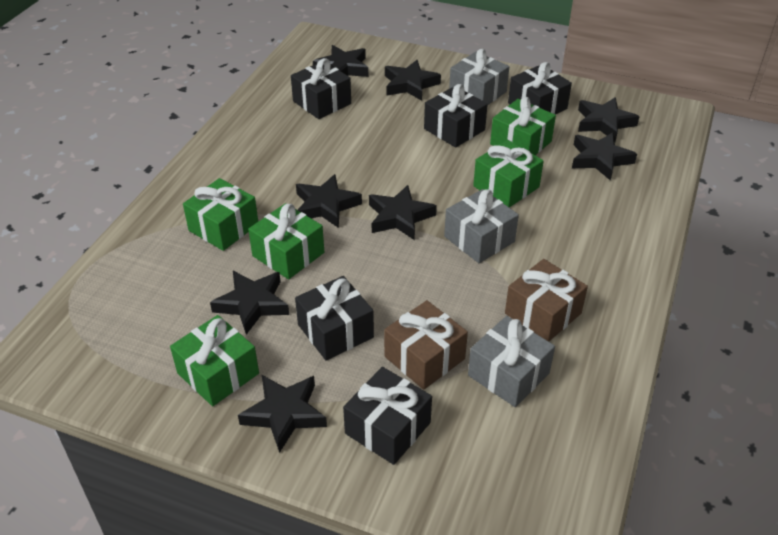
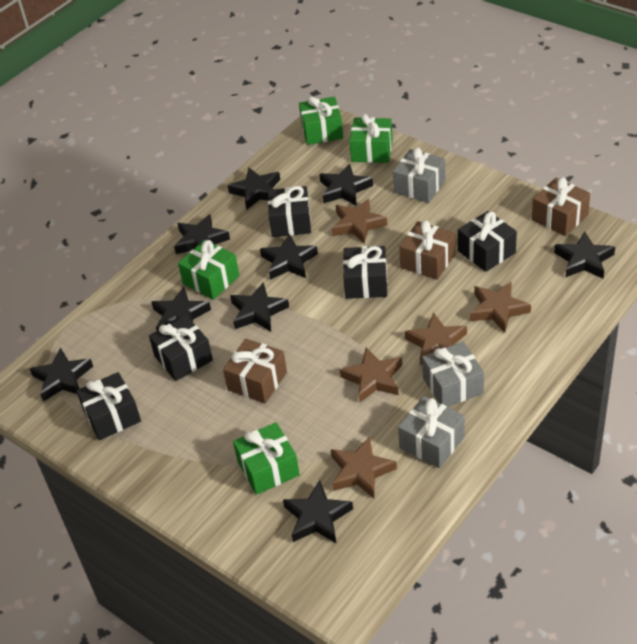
black star: [210,271,289,335] [238,375,327,453] [296,174,362,228] [313,45,368,77] [369,185,437,240] [385,60,441,101] [572,132,637,181] [578,97,640,142] = 8 -> [30,348,93,402] [151,287,211,331] [174,214,230,254] [227,168,280,210] [230,282,289,332] [260,234,318,280] [283,480,353,544] [319,164,373,206] [554,232,615,279] = 9
brown gift: [384,300,468,390] [505,259,588,342] = 2 -> [223,339,287,403] [399,220,455,280] [532,177,590,236] = 3
brown star: none = 0 -> [331,436,397,498] [332,199,387,244] [340,347,402,402] [405,313,467,365] [470,281,531,333] = 5
green gift: [170,315,259,406] [183,178,258,251] [248,203,324,280] [473,140,544,207] [490,97,556,155] = 5 -> [178,240,239,300] [233,422,300,495] [299,96,343,145] [349,114,393,163] = 4

